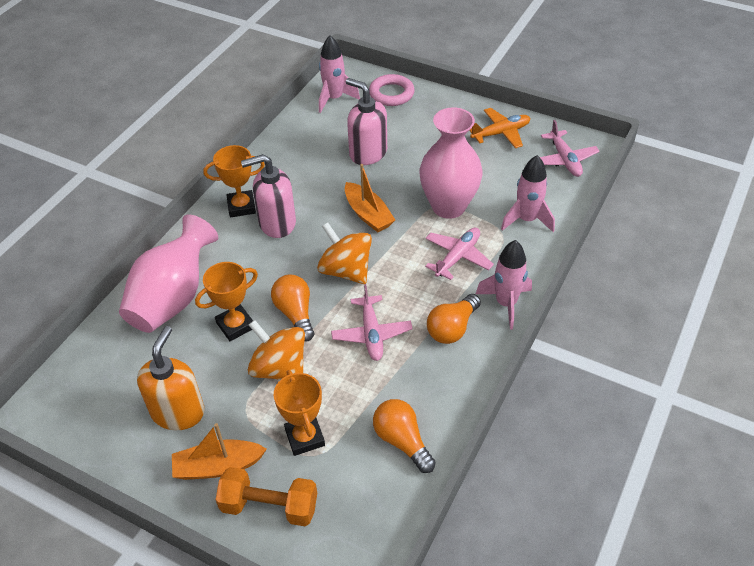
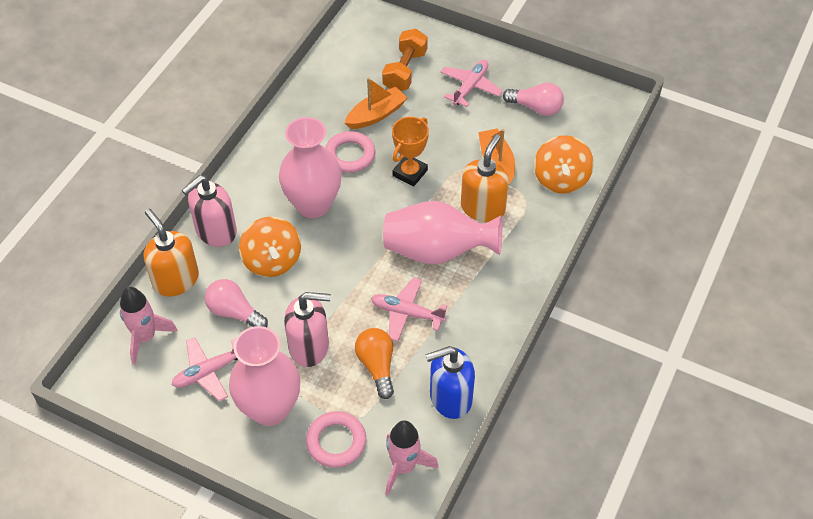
blue soap dispenser: none = 0 -> [426,346,475,419] = 1
orange light bulb: [271,274,314,342] [373,399,436,473] [427,294,481,344] = 3 -> [355,328,394,399] = 1
orange plane: [469,108,530,148] = 1 -> none = 0
orange soap dispenser: [137,326,205,430] = 1 -> [144,209,199,297] [461,134,509,222] = 2
orange trophy: [195,262,258,341] [203,145,265,217] [274,370,325,456] = 3 -> [392,117,429,187] = 1
pink light bulb: none = 0 -> [205,279,268,327] [503,83,564,116] = 2
pink ring: [369,74,415,106] = 1 -> [306,411,366,468] [325,131,375,173] = 2
pink rocket: [319,35,360,113] [476,240,532,330] [501,155,555,232] = 3 -> [120,287,178,365] [386,420,439,495] = 2
pink vase: [119,214,218,333] [419,107,483,219] = 2 -> [229,326,300,426] [279,117,342,218] [383,201,502,265] = 3

